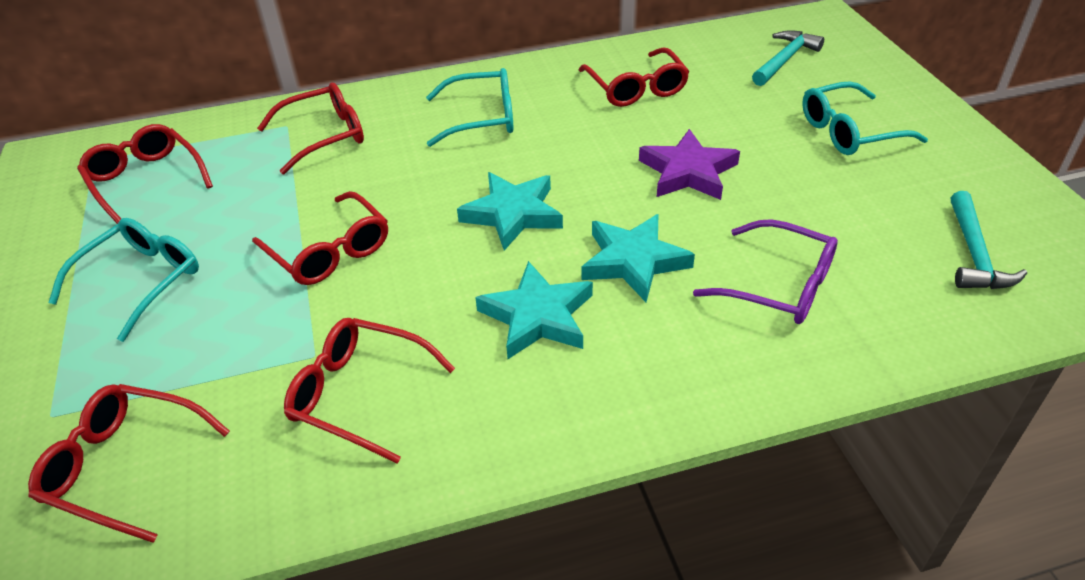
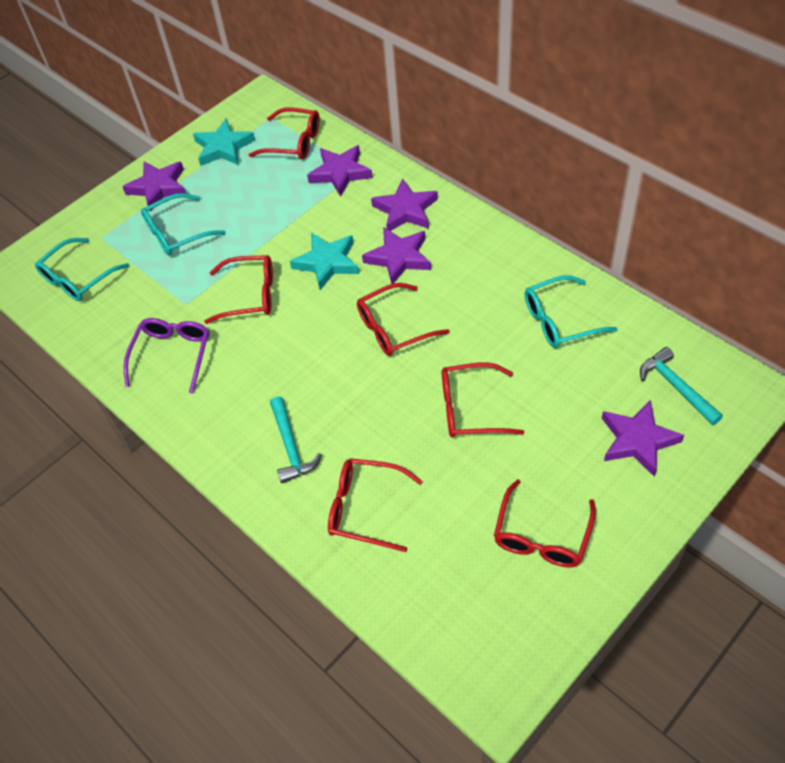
purple star: [639,129,740,200] = 1 -> [122,161,186,211] [307,145,373,197] [362,227,431,284] [371,178,438,231] [602,400,684,477] = 5
turquoise star: [457,172,563,251] [475,261,593,359] [581,214,695,302] = 3 -> [193,118,255,166] [290,233,359,290] = 2

